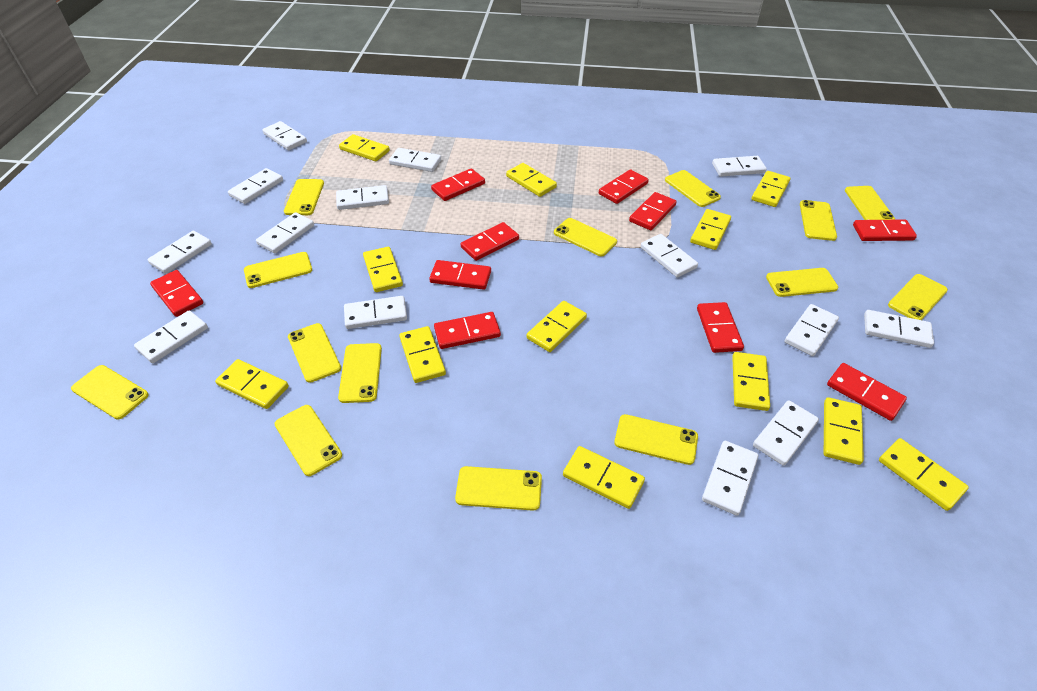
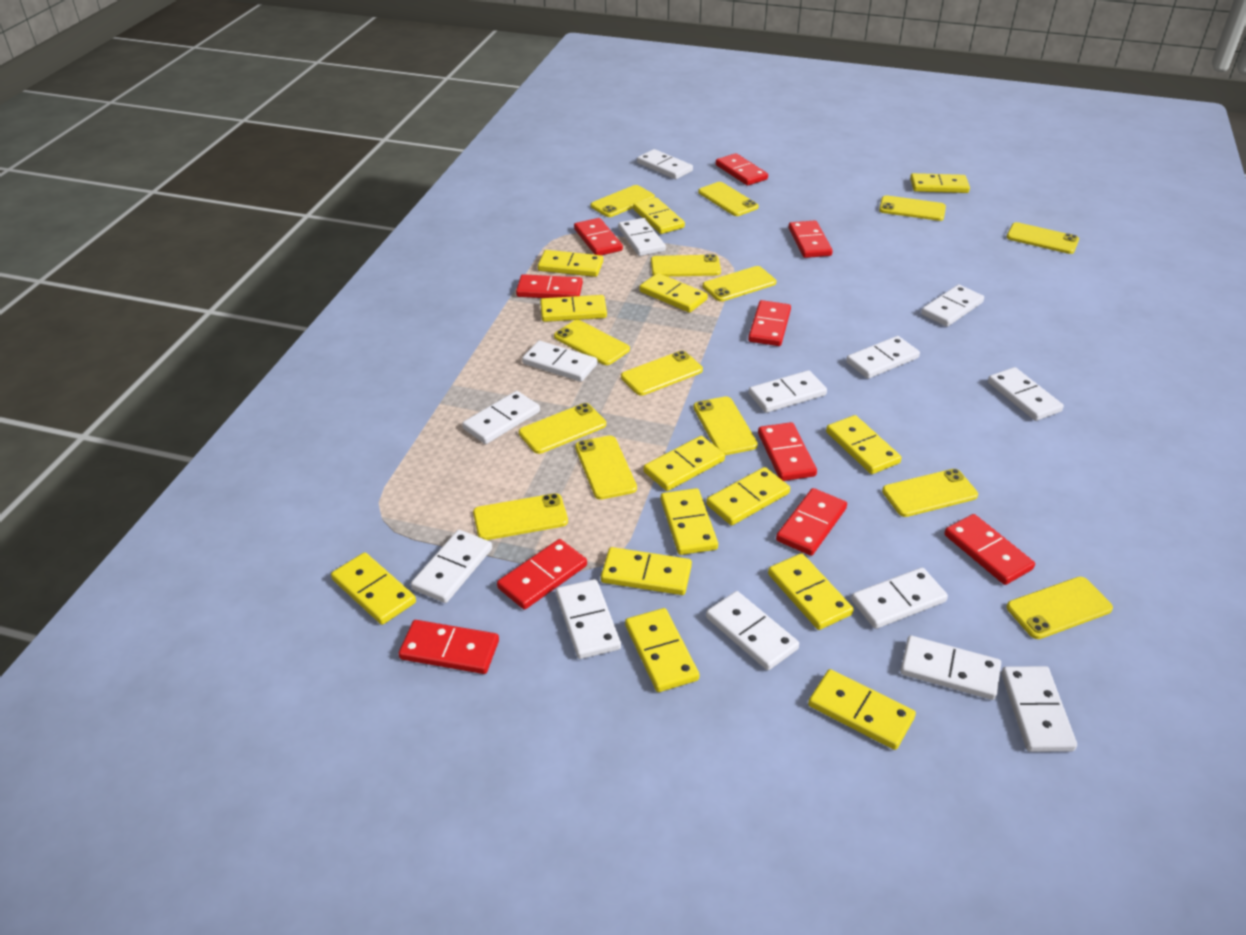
yellow domino: [215,359,289,409] [339,134,390,162] [363,247,403,292] [399,326,446,383] [506,163,557,197] [527,301,587,352] [563,446,645,509] [690,209,731,250] [732,352,770,411] [752,171,790,207] [824,397,864,465] [879,438,969,511] = 12 -> [331,552,416,625] [538,250,603,277] [540,295,607,322] [601,547,692,595] [625,608,699,692] [633,198,685,234] [639,273,708,313] [644,436,725,491] [661,488,718,555] [706,467,790,526] [768,553,854,630] [808,669,916,750] [826,415,902,474] [910,173,970,193] = 14

